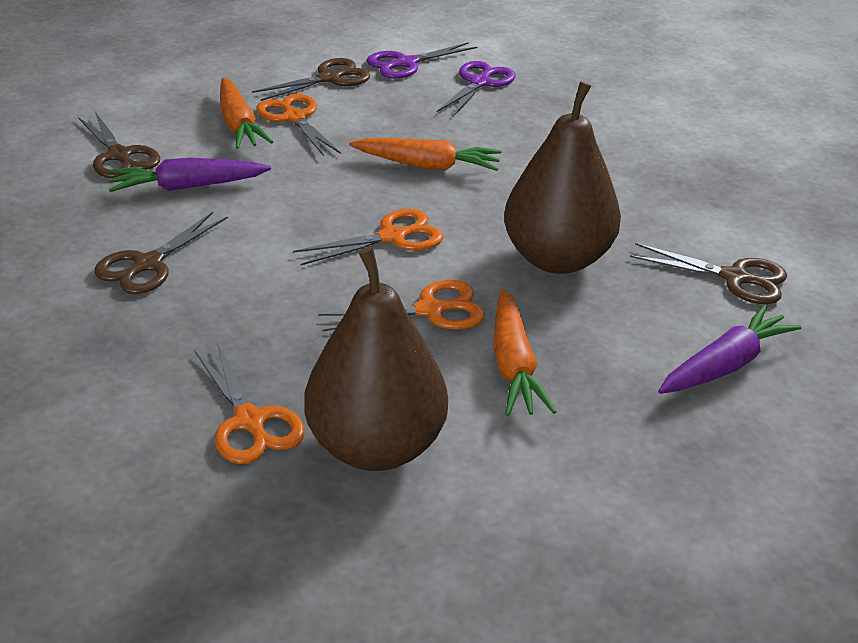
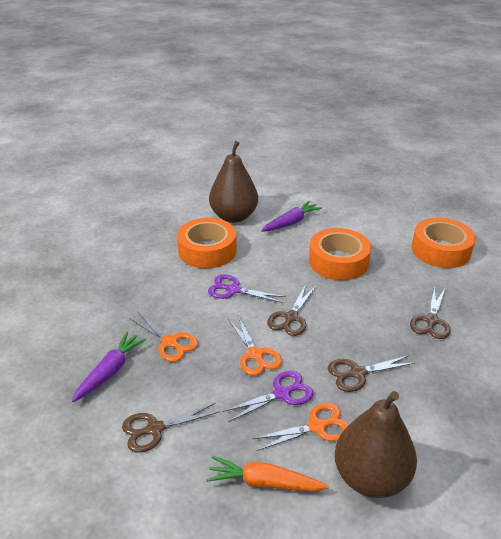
orange carrot: [220,78,273,149] [349,138,502,171] [494,289,556,416] = 3 -> [206,456,328,492] = 1
orange scissors: [194,343,305,464] [256,94,341,156] [293,209,443,265] [318,280,485,331] = 4 -> [129,311,198,362] [228,315,282,376] [252,403,349,451] = 3
orange tape: none = 0 -> [177,218,236,268] [309,228,371,280] [412,218,476,268] = 3

